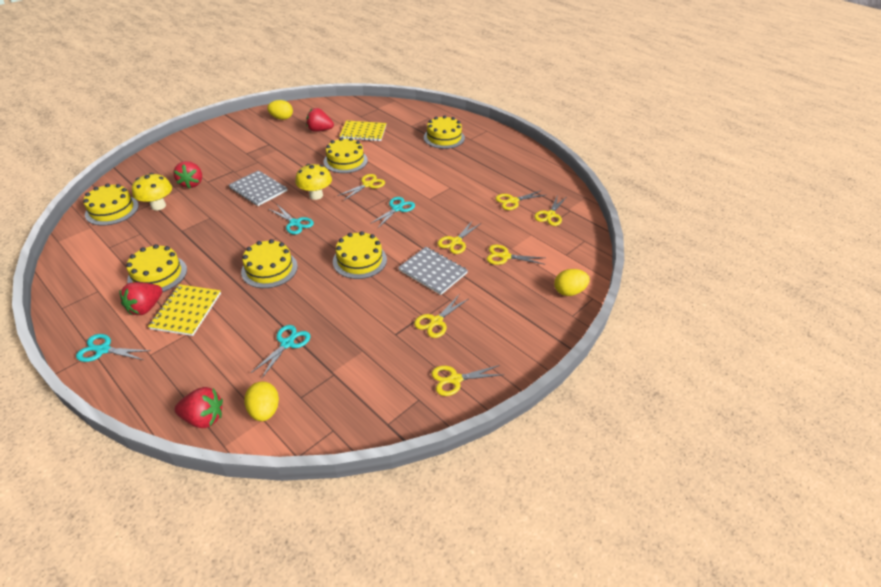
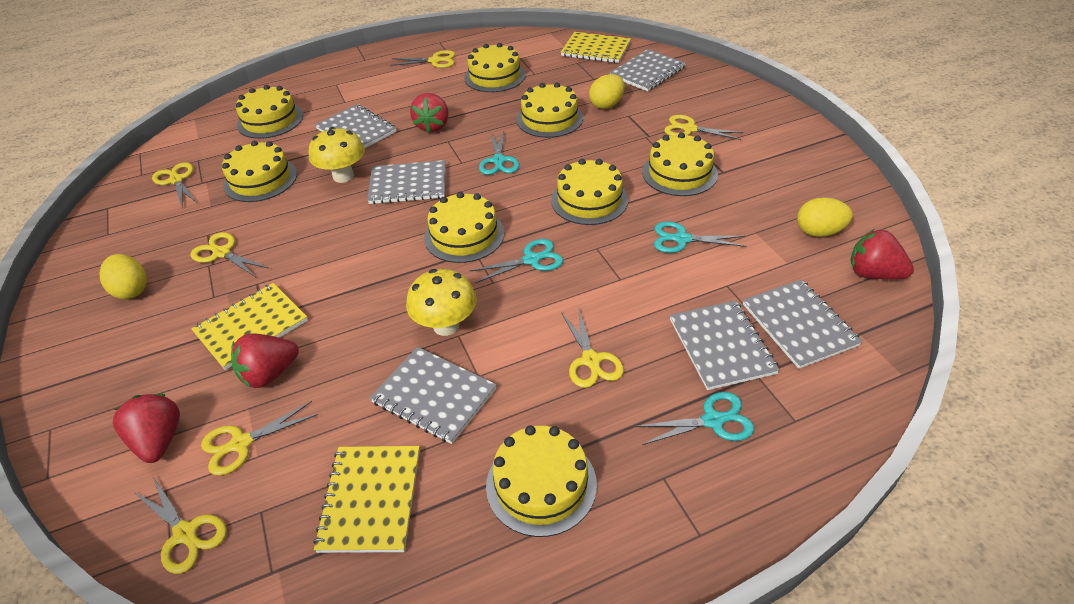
grey notebook: [229,170,288,206] [398,247,468,295] = 2 -> [315,104,397,148] [367,160,445,204] [370,347,497,444] [609,49,686,91] [670,300,780,390] [743,279,862,369] = 6
yellow cake: [83,184,139,226] [126,244,187,292] [241,239,298,288] [323,137,368,173] [333,231,387,279] [424,115,465,149] = 6 -> [222,141,297,202] [236,85,303,139] [424,192,505,263] [464,43,526,92] [486,425,597,537] [516,83,583,138] [551,159,628,225] [642,132,718,196] = 8
yellow notebook: [148,284,221,336] [339,120,386,141] = 2 -> [191,283,308,370] [313,446,420,553] [561,32,631,63] = 3

